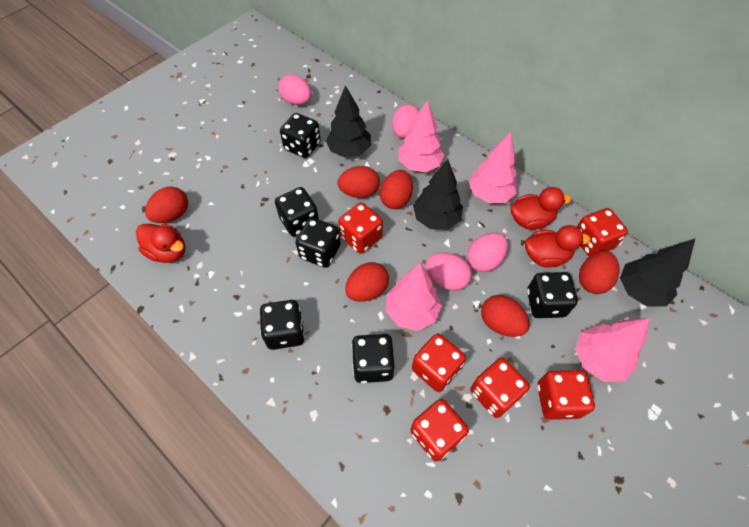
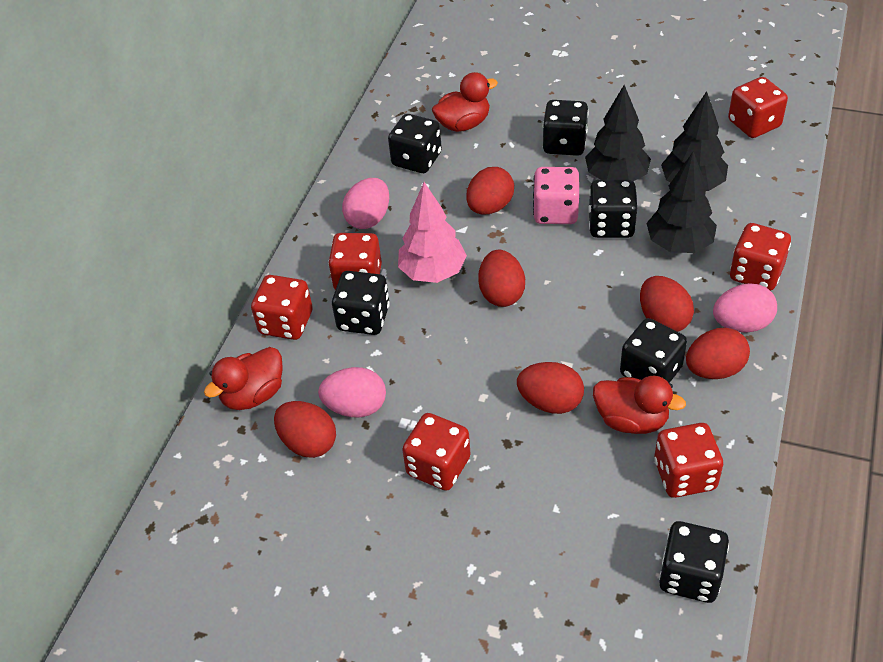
pink dice: none = 0 -> [533,167,580,224] = 1
pink egg: [278,74,312,105] [392,104,420,138] [426,253,472,291] [467,232,508,272] = 4 -> [318,367,386,417] [342,178,389,229] [713,283,777,332] = 3
pink tree: [386,263,442,331] [399,100,445,172] [469,132,517,203] [575,318,650,382] = 4 -> [398,182,467,283] = 1

